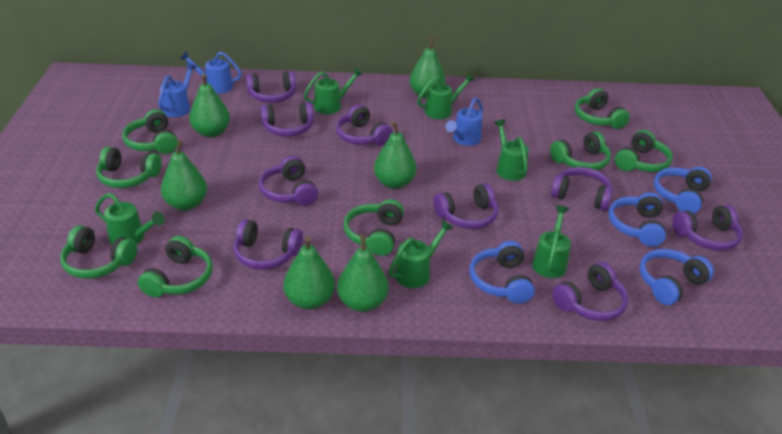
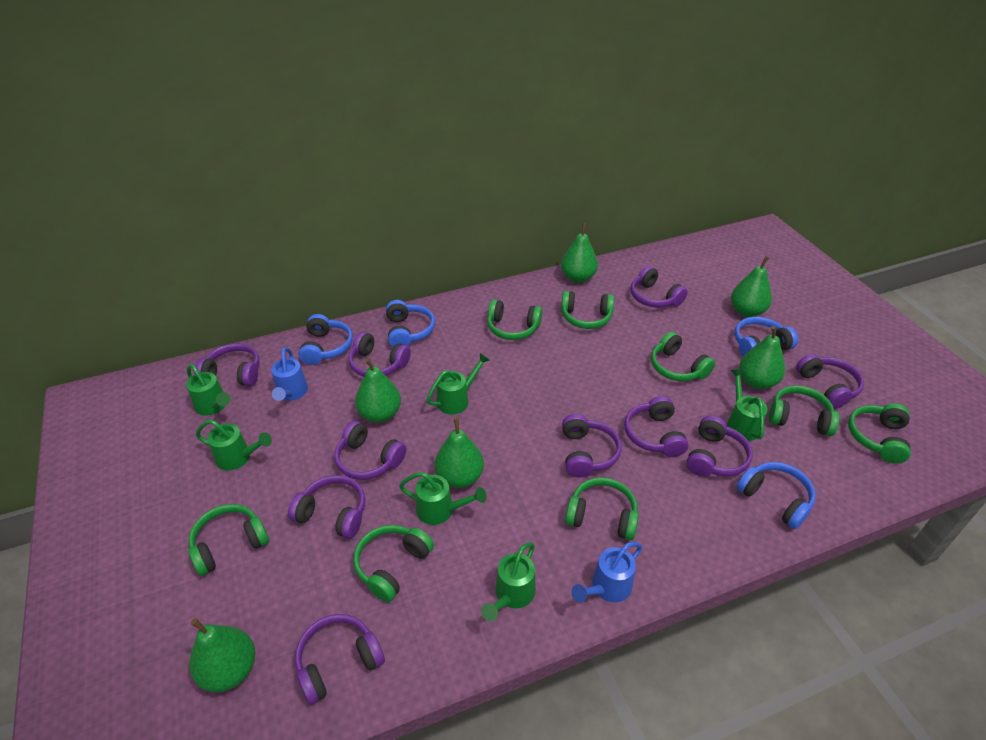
blue watering can: [158,63,197,117] [180,51,242,94] [445,98,483,146] = 3 -> [271,347,308,401] [571,542,642,603] = 2
purple headphones: [234,219,303,270] [246,71,296,103] [259,156,318,206] [260,102,314,137] [336,104,393,146] [433,183,499,229] [551,167,613,211] [552,262,629,321] [672,205,743,251] = 9 -> [194,343,260,387] [288,475,365,539] [295,614,385,705] [334,421,406,480] [348,332,411,377] [562,414,621,478] [624,396,689,457] [630,266,688,307] [686,415,753,477] [796,354,864,409] = 10

